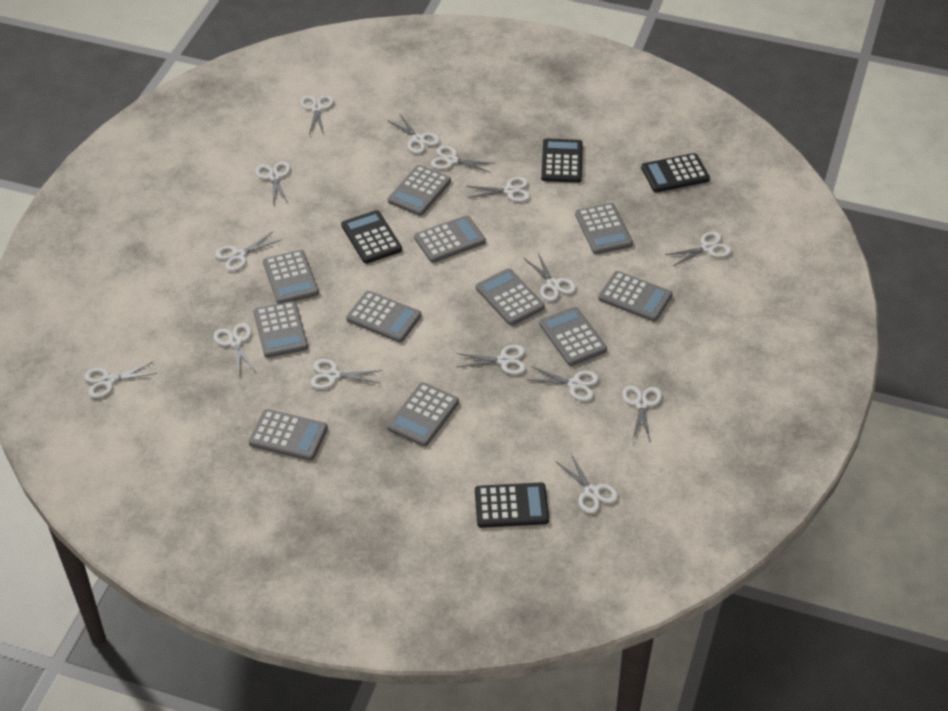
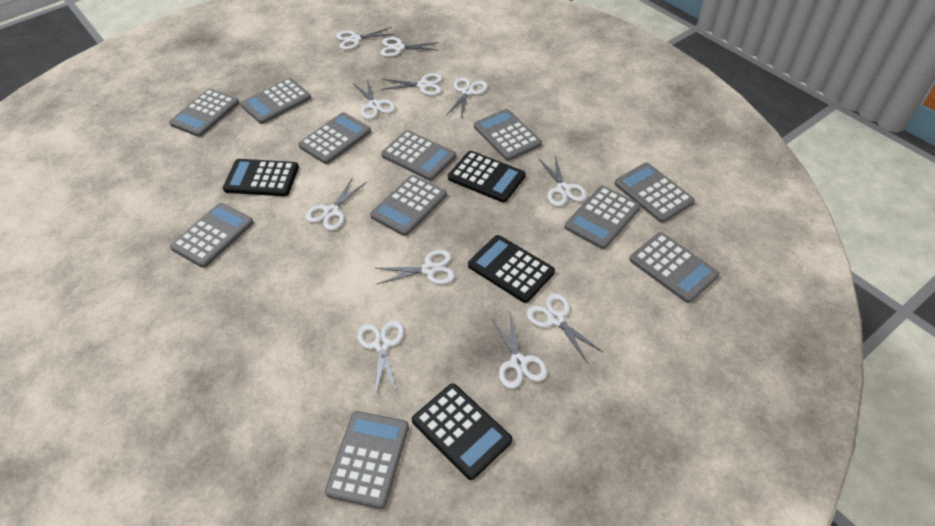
white scissors: [84,362,157,398] [214,323,256,377] [215,232,281,271] [256,161,291,204] [300,95,334,134] [310,359,382,389] [387,114,440,154] [431,146,495,173] [457,345,526,375] [466,177,530,202] [524,253,576,301] [526,366,599,401] [557,454,618,514] [623,386,662,443] [665,231,732,266] = 15 -> [306,177,367,231] [336,27,395,50] [353,79,396,119] [357,320,404,397] [375,249,455,285] [380,37,439,57] [381,73,443,96] [446,77,488,118] [491,312,548,389] [527,293,603,363] [539,156,587,207] = 11

